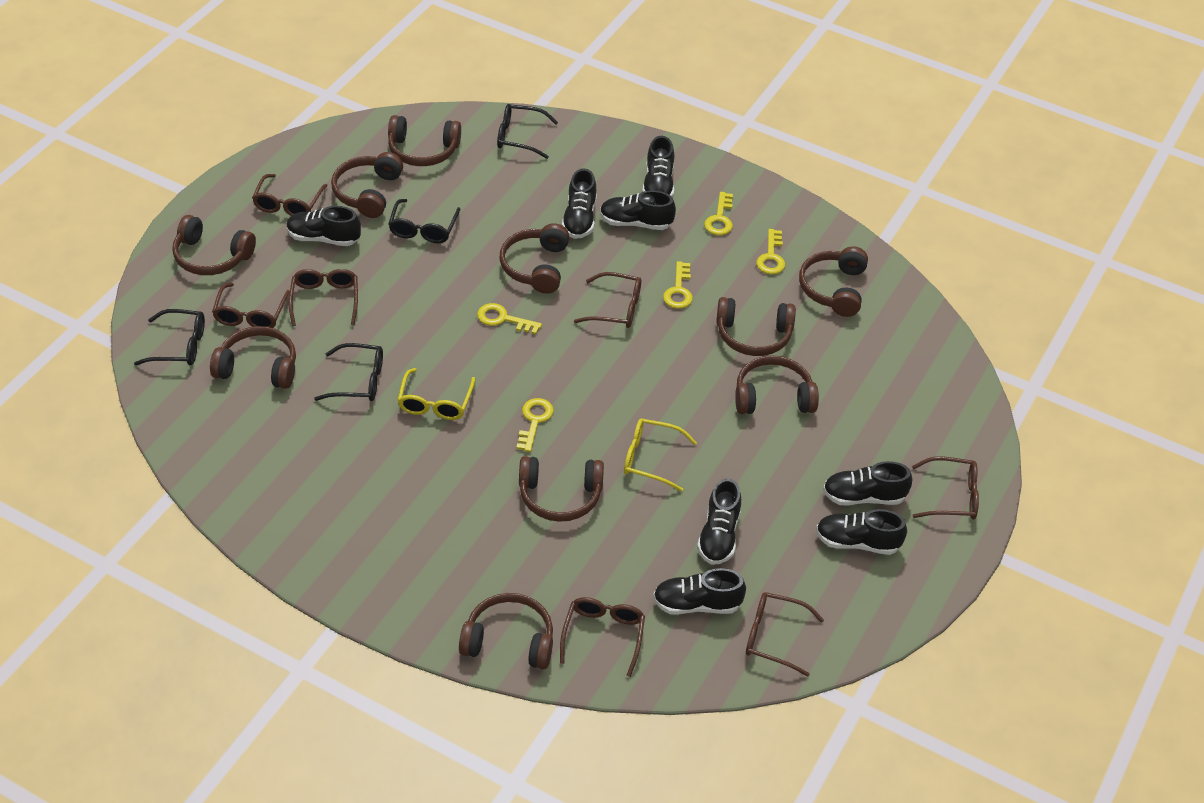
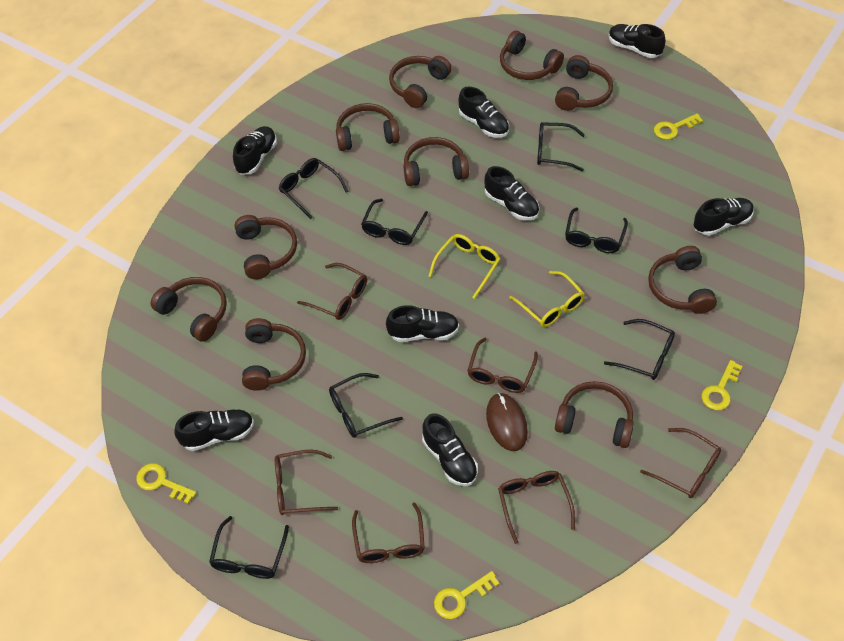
black glasses: [134,309,205,366] [314,343,383,401] [389,199,460,243] [497,104,558,159] = 4 -> [209,516,289,579] [279,158,348,219] [329,373,403,438] [361,199,428,245] [537,122,585,171] [565,207,628,253] [604,319,675,380] = 7
brown glasses: [212,283,290,328] [252,174,328,216] [289,269,358,326] [560,597,645,677] [574,272,641,328] [746,592,824,677] [912,456,979,520] = 7 -> [275,449,338,515] [297,263,367,320] [352,502,425,563] [467,337,538,393] [498,471,575,544] [640,428,721,498] = 6
brown mouse: none = 0 -> [486,393,528,451] = 1
yellow key: [477,303,542,334] [516,398,554,452] [663,261,693,309] [704,192,733,235] [756,229,785,274] = 5 -> [136,463,196,504] [434,571,499,619] [654,114,703,140] [702,360,742,410] = 4

